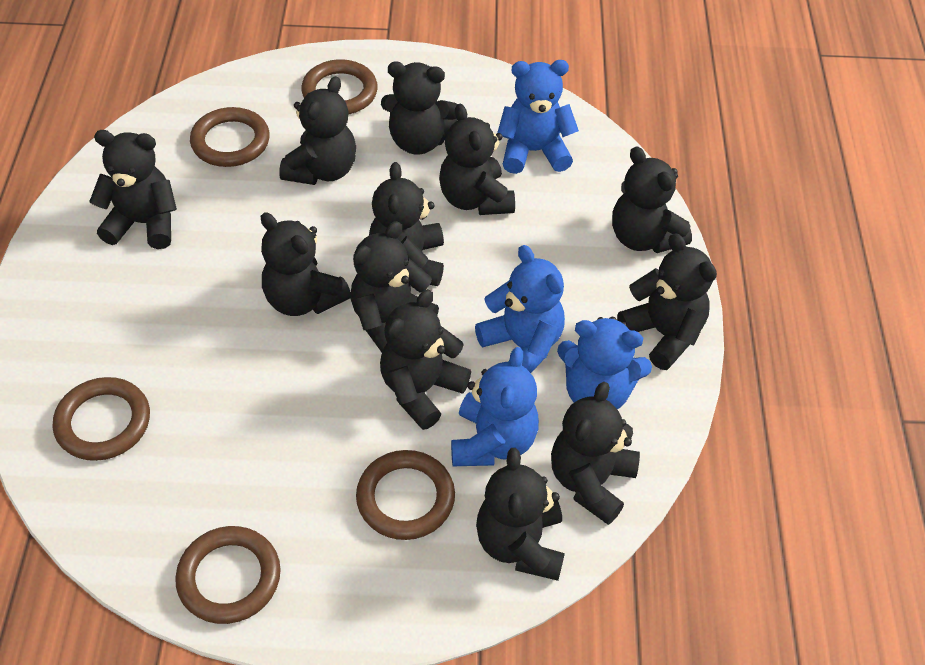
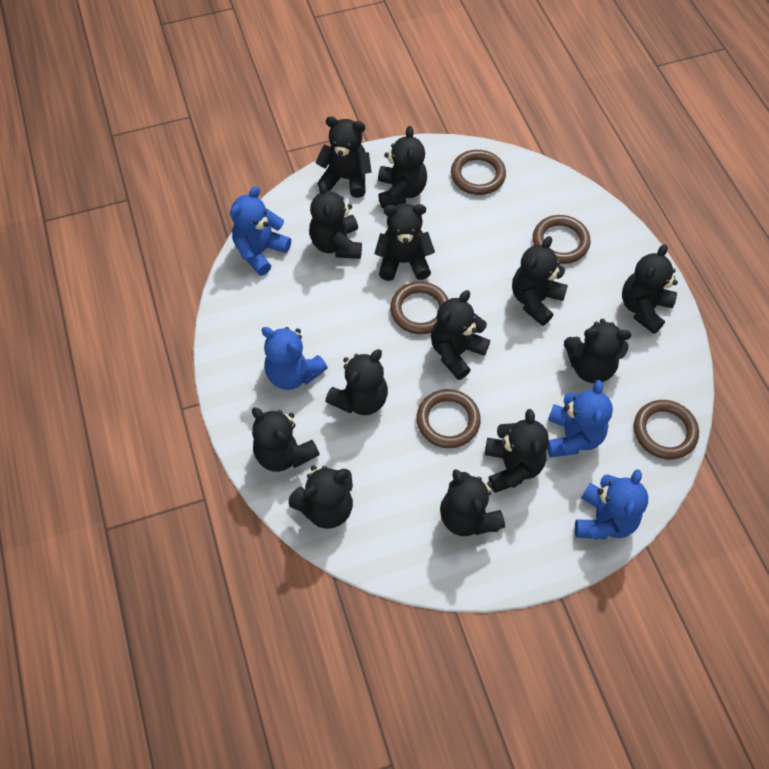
black teddy bear: [89,130,177,249] [261,212,351,316] [279,76,356,185] [350,221,439,352] [369,162,444,286] [380,289,471,430] [381,62,458,155] [439,104,515,215] [476,448,565,581] [551,382,640,525] [612,146,692,253] [617,233,717,370] = 12 -> [252,408,320,472] [289,466,353,529] [309,181,362,259] [315,116,372,198] [325,349,388,415] [374,203,435,281] [378,126,427,209] [431,290,490,380] [440,469,505,536] [485,409,549,493] [512,236,568,326] [564,319,631,383] [622,244,678,334] = 13

